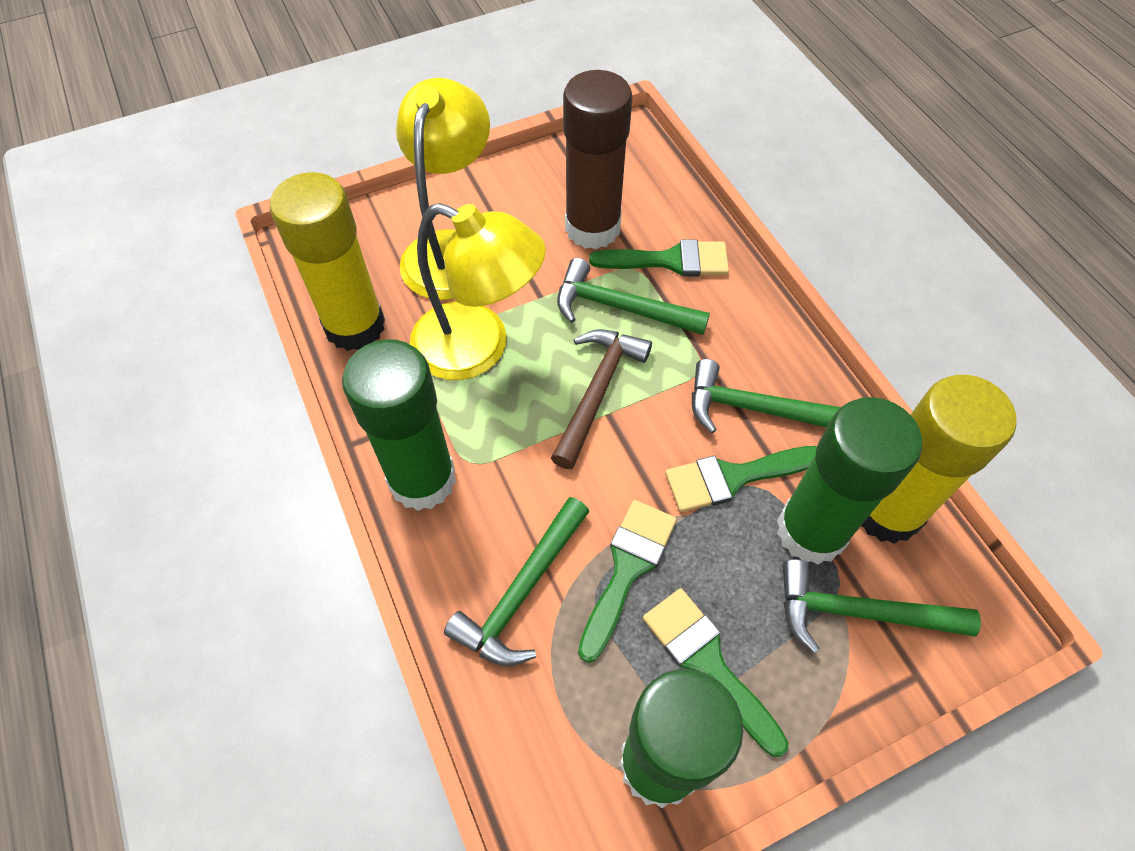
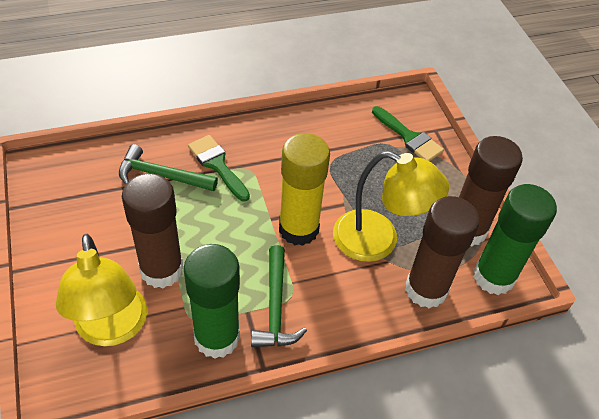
brown glue stick: [563,70,633,249] = 1 -> [122,173,184,288] [405,196,480,308] [459,136,523,246] = 3
brown hammer: [551,329,652,469] = 1 -> none = 0
green brush: [578,500,677,663] [589,239,729,276] [643,588,788,757] [665,446,817,512] = 4 -> [188,135,250,202] [372,106,444,161] = 2
green glue stick: [342,339,456,511] [619,669,743,808] [777,397,922,565] = 3 -> [184,244,240,359] [473,184,557,295] = 2
green hammer: [444,497,589,666] [557,258,710,335] [692,359,840,433] [782,559,981,653] = 4 -> [119,144,218,191] [251,245,307,347] = 2
yellow glue stick: [270,172,385,351] [861,375,1017,544] = 2 -> [279,133,330,246] = 1

